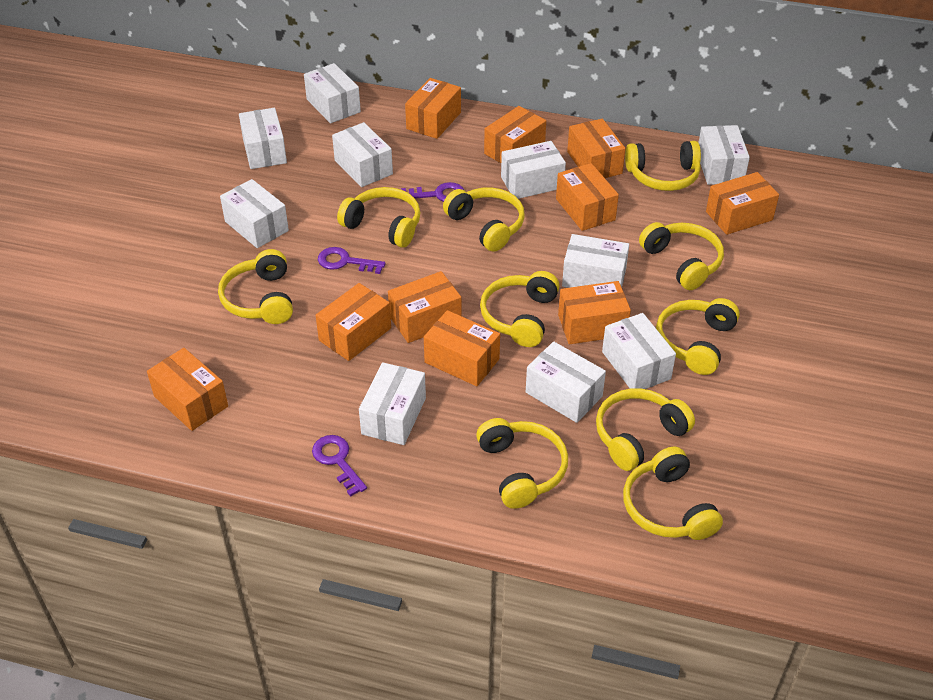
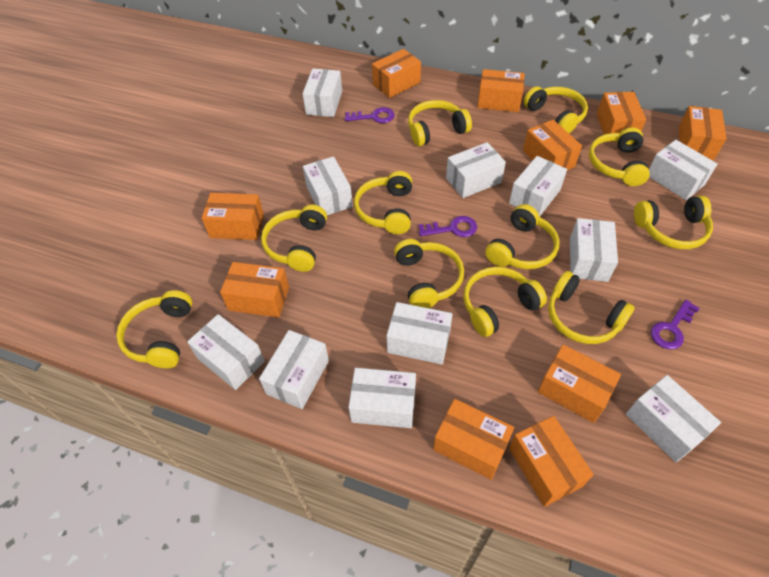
white box: [220,179,289,248] [239,108,287,169] [304,63,361,123] [332,122,393,187] [359,362,426,445] [501,141,566,199] [526,342,606,423] [562,234,629,288] [602,313,676,389] [698,125,750,185] = 10 -> [187,314,265,390] [259,330,329,409] [303,69,342,117] [303,156,353,215] [349,368,416,428] [387,302,453,364] [446,142,506,198] [509,156,567,217] [570,218,618,282] [626,375,721,463] [649,140,717,200] = 11
yellow headphones: [218,249,293,324] [337,187,420,248] [443,188,525,252] [476,418,568,509] [480,271,560,347] [596,388,695,471] [623,447,723,540] [625,141,701,191] [639,222,724,290] [656,298,740,375] = 10 -> [116,290,192,368] [261,205,327,272] [354,171,412,234] [394,239,464,308] [408,100,472,146] [463,267,547,337] [485,204,560,269] [524,86,588,133] [548,271,635,344] [589,127,650,186] [634,196,713,249] = 11

